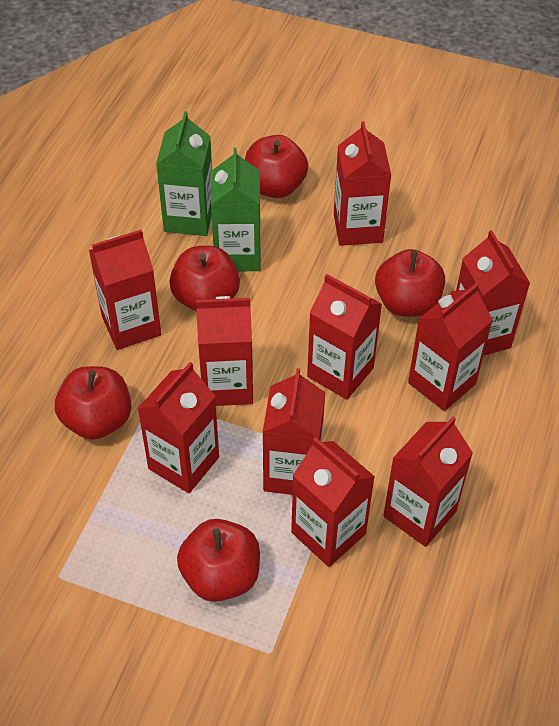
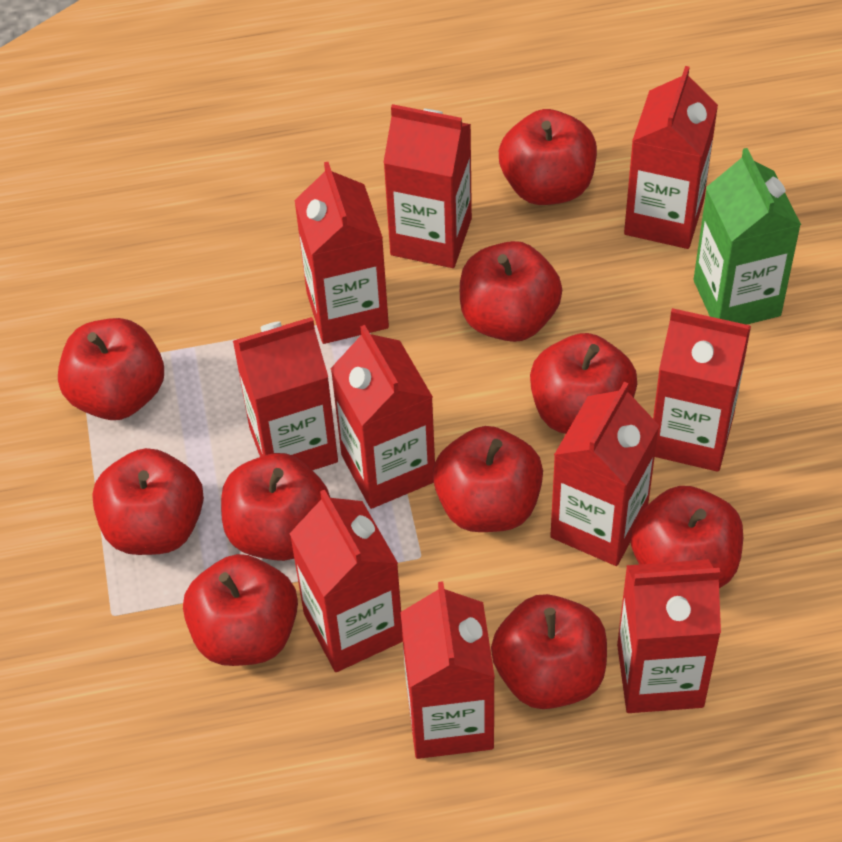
green carton: [156,111,212,236] [211,148,261,271] = 2 -> [693,148,801,325] = 1
red apple: [55,366,131,440] [169,246,240,311] [177,519,260,602] [245,135,308,198] [375,249,445,317] = 5 -> [58,318,164,420] [92,448,204,555] [183,554,298,666] [221,453,330,561] [433,426,543,532] [460,241,562,342] [491,594,607,709] [499,109,597,205] [530,333,637,434] [630,486,743,588] = 10

